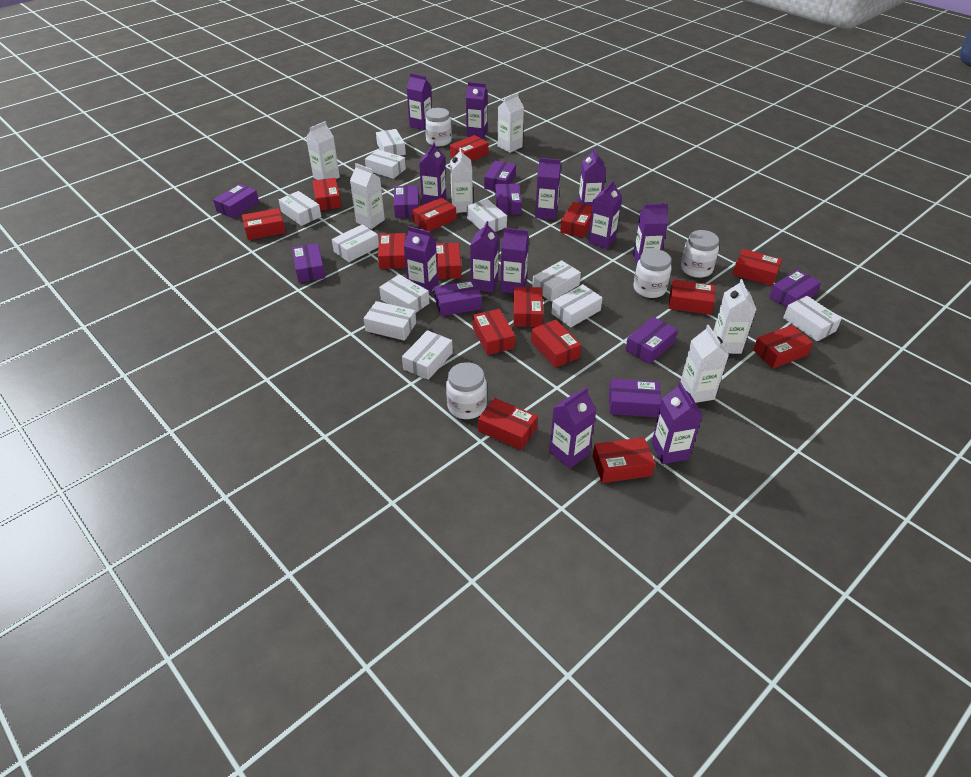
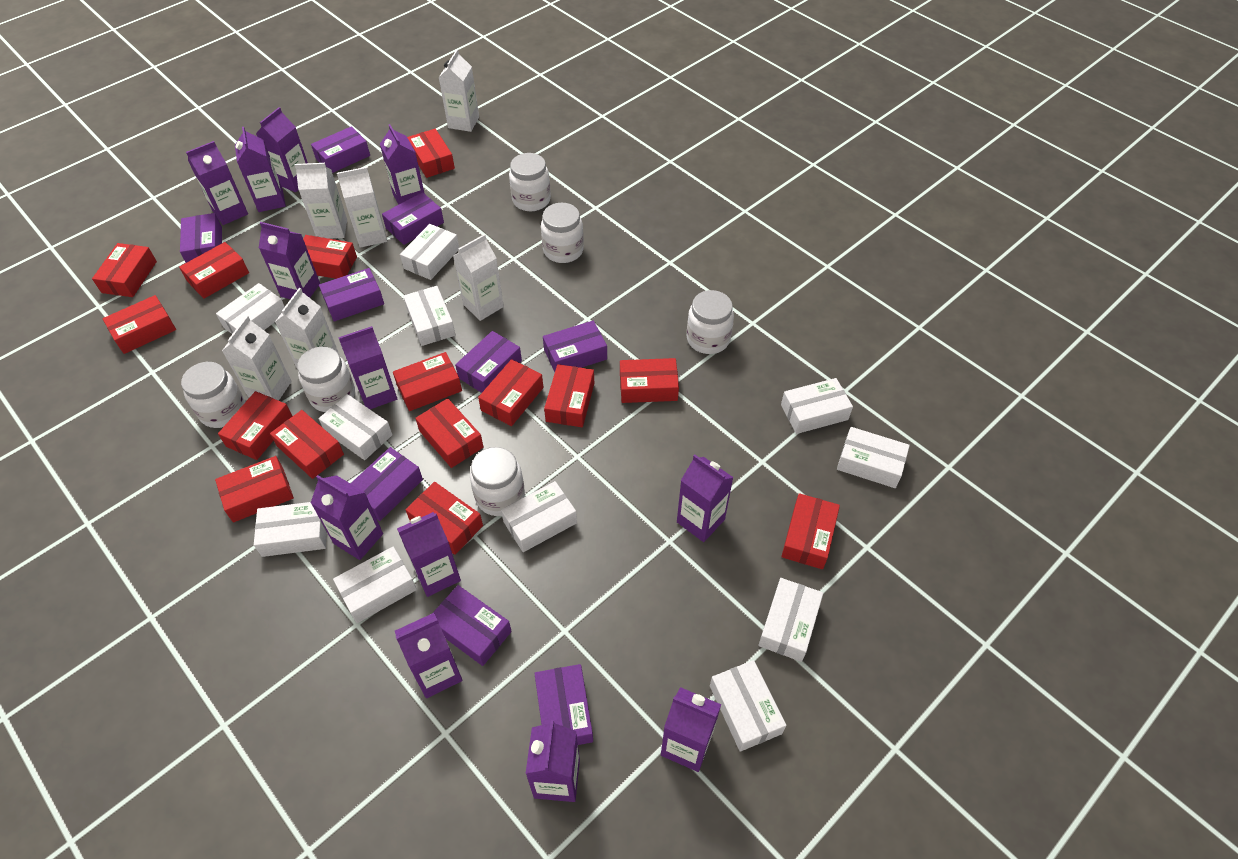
white jar: [425,108,452,146] [446,362,487,419] [633,249,672,298] [681,230,719,278] = 4 -> [181,362,245,428] [297,347,355,412] [470,447,525,516] [509,153,551,211] [541,203,584,263] [687,290,734,354] = 6

